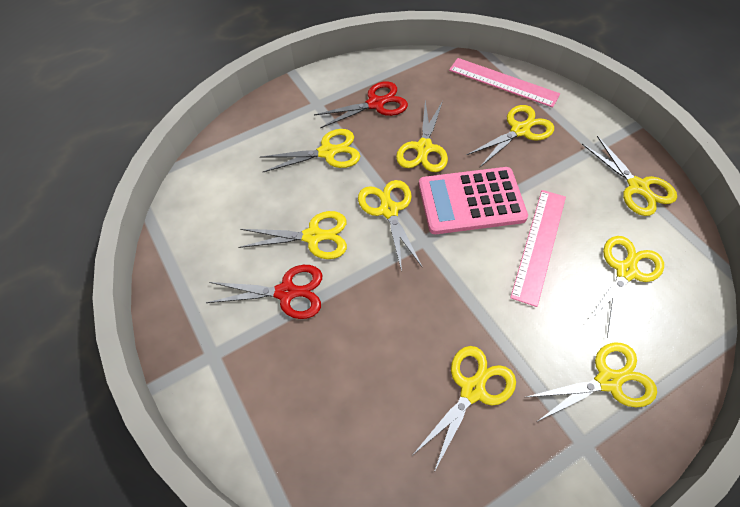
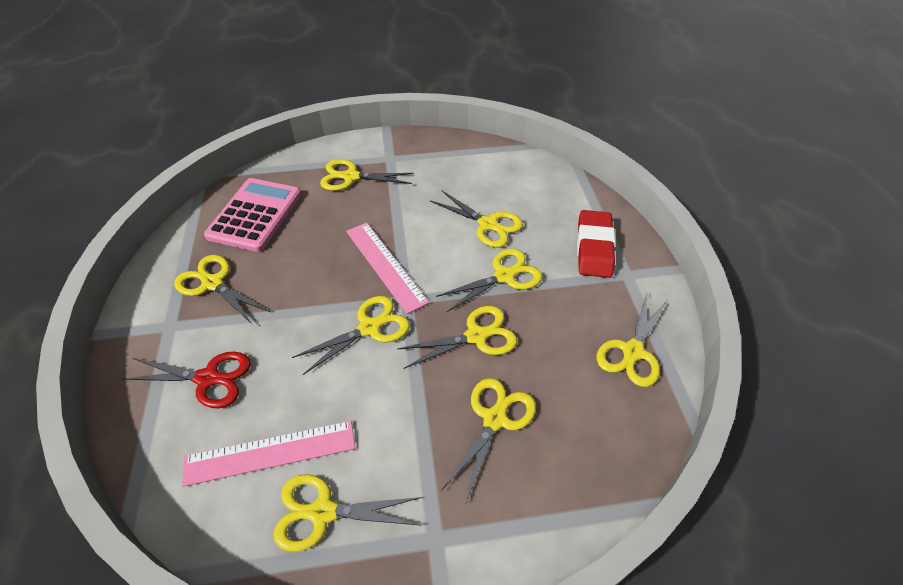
red eraser: none = 0 -> [577,210,615,278] = 1
red scissors: [206,265,322,319] [314,81,408,128] = 2 -> [122,352,251,408] = 1

